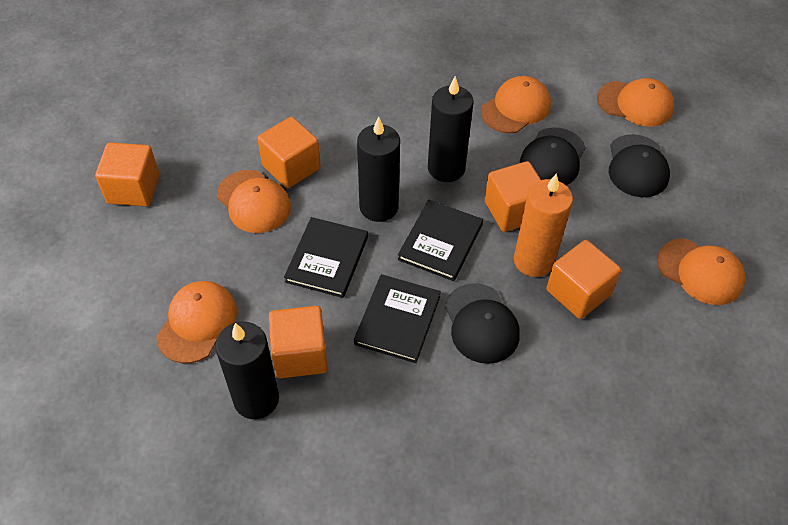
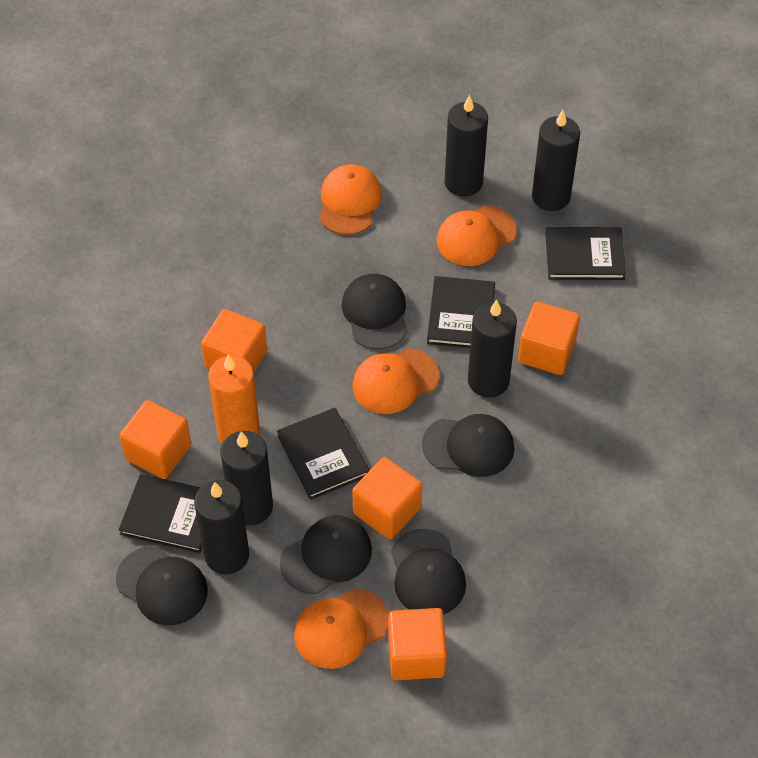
black book: [284,217,368,298] [354,274,441,363] [398,200,483,281] = 3 -> [119,474,202,553] [277,408,370,500] [427,276,495,348] [545,227,626,280] = 4
black candle: [215,322,279,419] [357,116,400,222] [428,76,474,182] = 3 -> [194,480,249,574] [220,431,273,526] [445,95,488,197] [468,300,517,398] [532,110,580,211] = 5
black cap: [445,283,520,364] [520,127,586,185] [609,134,670,197] = 3 -> [116,546,208,625] [280,515,372,594] [342,274,408,350] [391,529,466,614] [422,414,514,477] = 5
orange cap: [156,281,237,363] [217,170,291,233] [481,76,551,133] [597,78,674,127] [657,239,745,305] = 5 -> [294,588,388,669] [320,164,382,235] [352,348,440,414] [437,206,517,266] = 4

